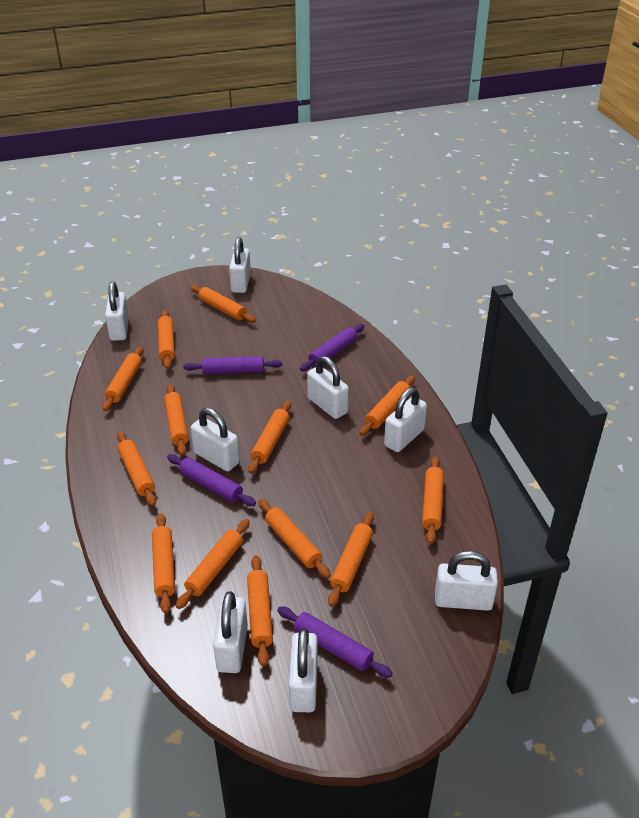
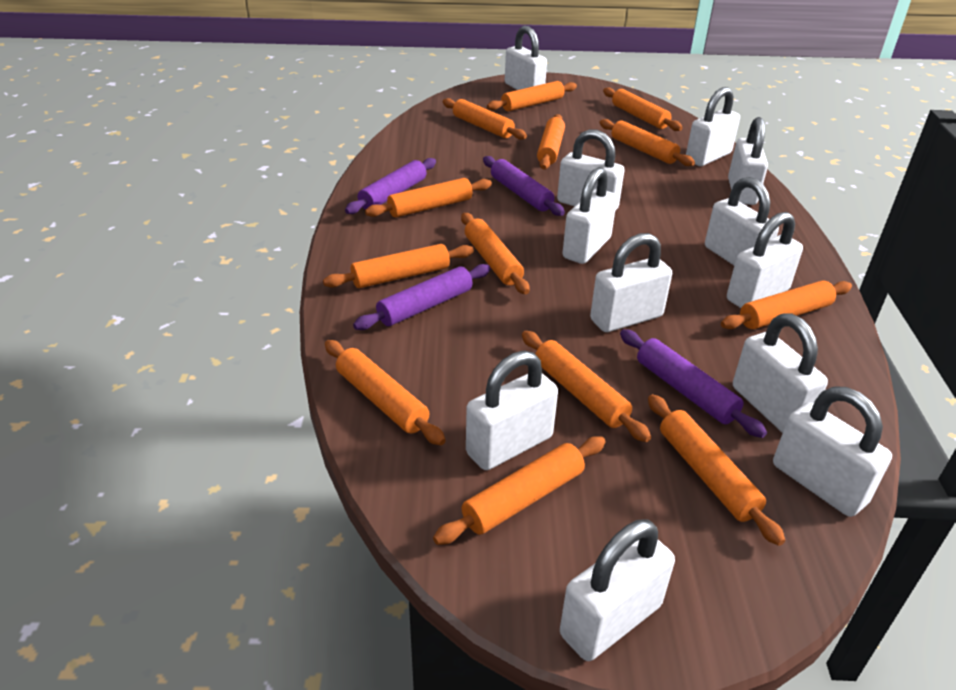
white padlock: [105,282,129,341] [191,408,240,471] [213,591,248,673] [229,237,251,293] [289,628,318,712] [307,356,349,419] [384,387,427,452] [435,551,498,611] = 8 -> [466,351,558,470] [505,26,547,90] [557,129,625,211] [560,519,675,661] [563,167,617,264] [590,233,672,332] [686,87,740,166] [705,177,779,265] [727,212,803,308] [728,117,768,205] [733,313,828,433] [773,386,892,517] = 12

